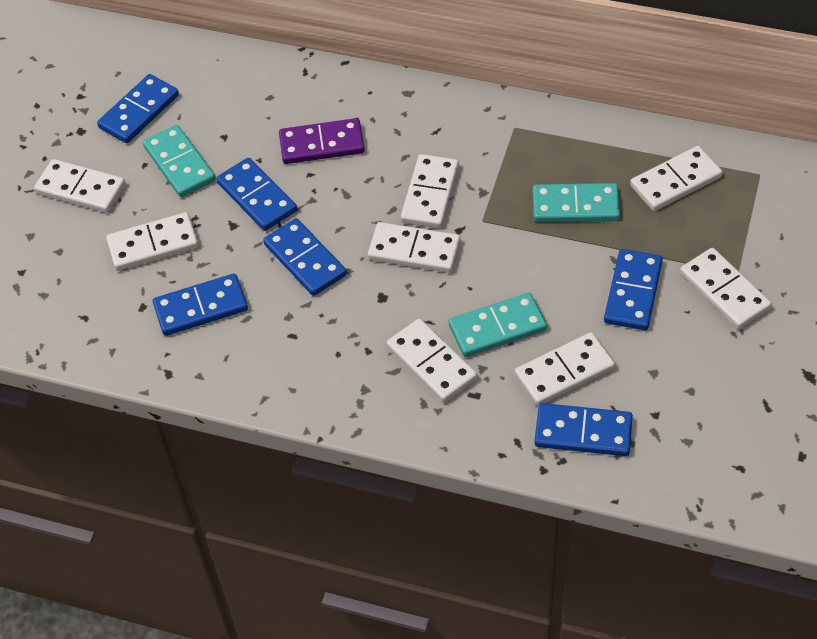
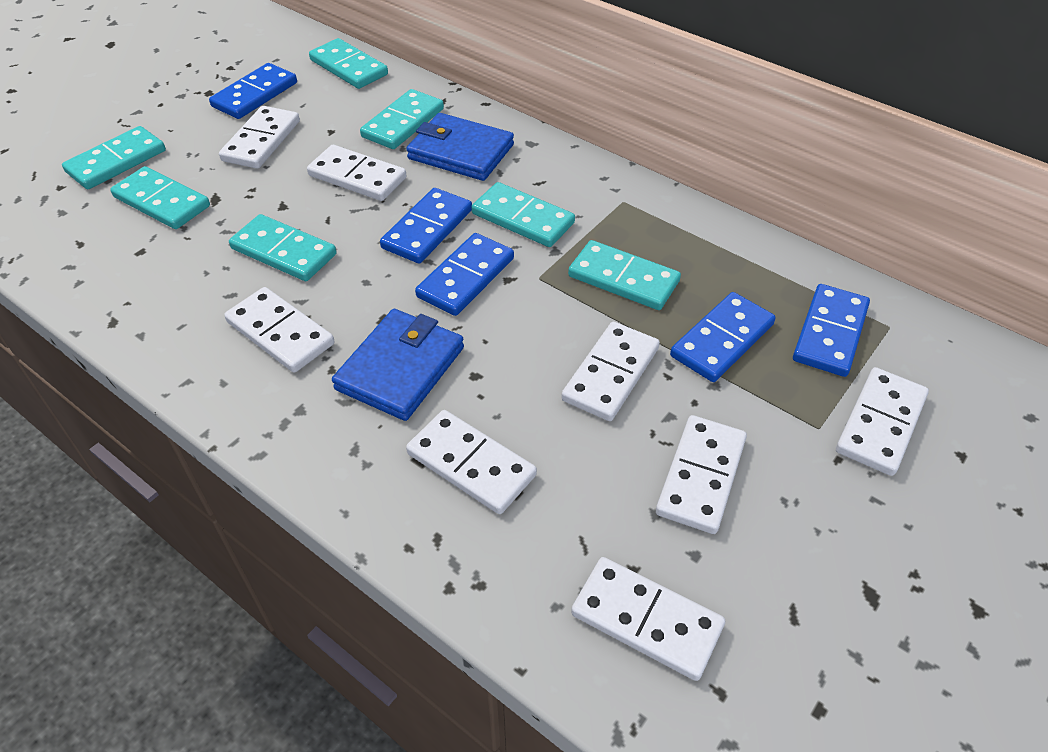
blue domino: [97,74,179,143] [152,274,248,336] [216,158,297,231] [263,218,347,296] [534,403,633,456] [604,249,663,330] = 6 -> [209,63,297,119] [380,188,472,264] [415,233,514,316] [670,292,776,382] [793,284,870,377] = 5
blue wallet: none = 0 -> [332,309,464,421] [406,113,514,181] = 2
purple domino: [279,118,365,164] = 1 -> none = 0
turquoise domino: [143,125,215,197] [449,293,547,357] [533,183,620,222] = 3 -> [62,126,166,189] [110,166,210,229] [229,214,336,281] [309,38,388,89] [360,89,444,149] [472,182,575,247] [568,240,681,310] = 7

